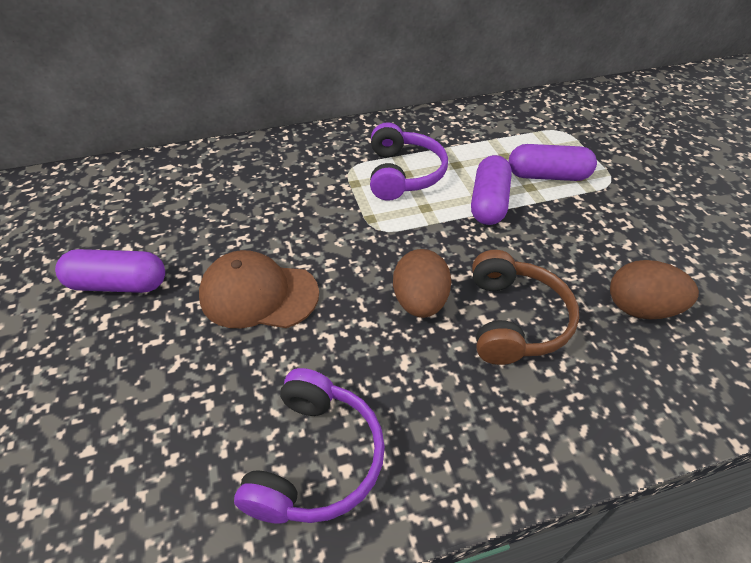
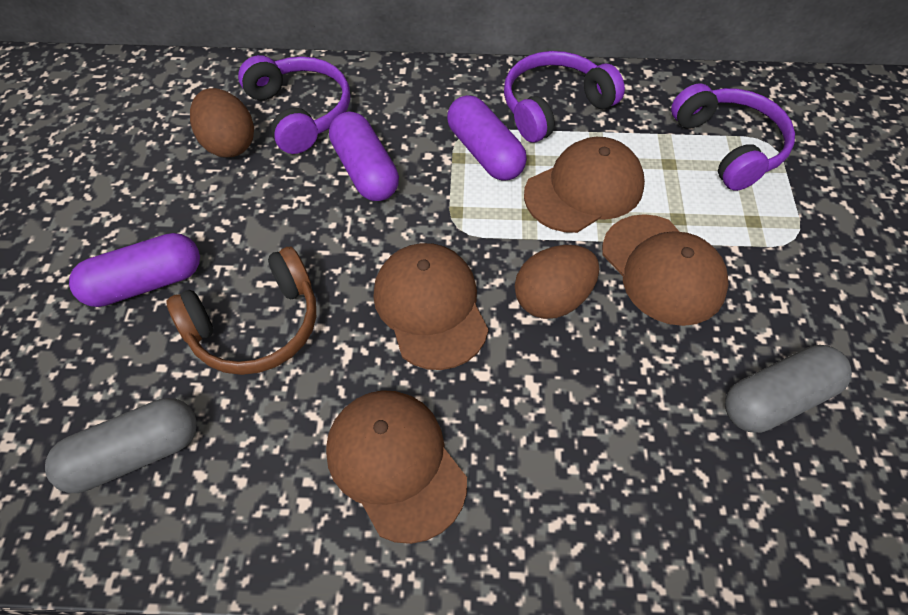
brown cap: [199,250,319,328] = 1 -> [326,390,467,544] [373,243,489,370] [524,137,645,233] [602,214,729,326] = 4
grey capsule: none = 0 -> [45,398,197,493] [725,345,852,433] = 2
purple headphones: [234,368,385,523] [370,122,448,201] = 2 -> [238,55,350,154] [504,51,625,143] [671,83,795,191] = 3

